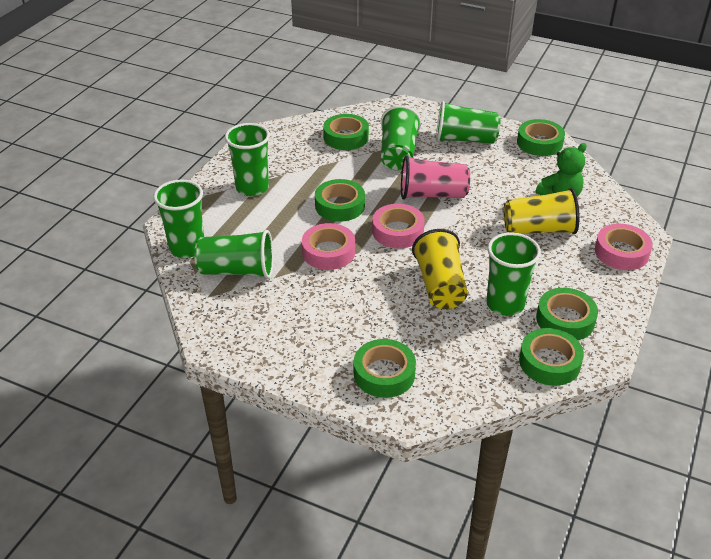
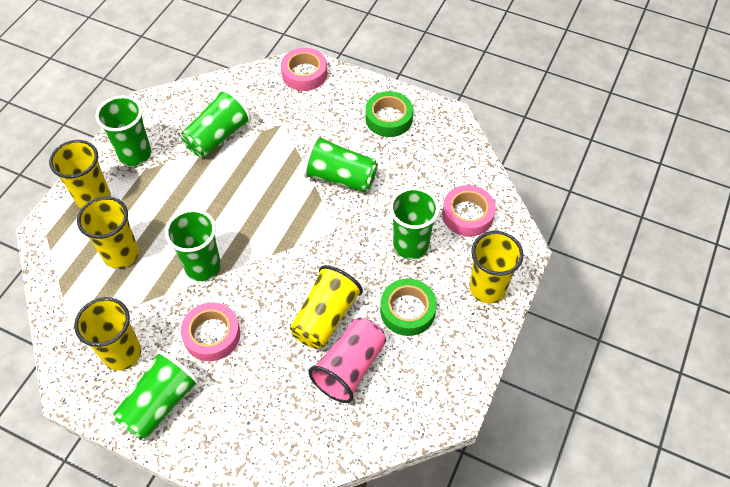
green tape: [315,179,365,222] [323,114,369,150] [354,339,416,398] [517,119,565,156] [519,328,584,386] [536,288,598,340] = 6 -> [365,91,413,137] [380,279,437,336] = 2
green teddy bear: [536,143,587,197] = 1 -> none = 0
yellow cup: [412,229,468,309] [504,188,580,234] = 2 -> [49,140,111,208] [74,297,141,370] [77,196,139,269] [290,265,363,349] [470,231,523,304] = 5

